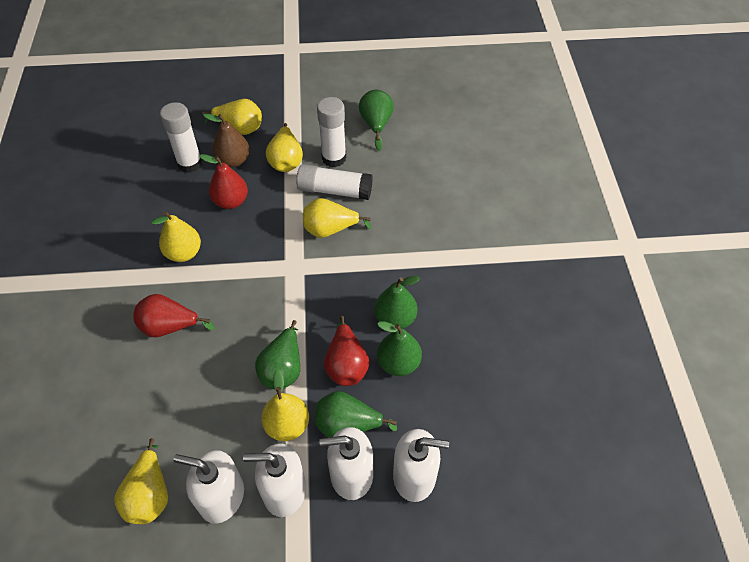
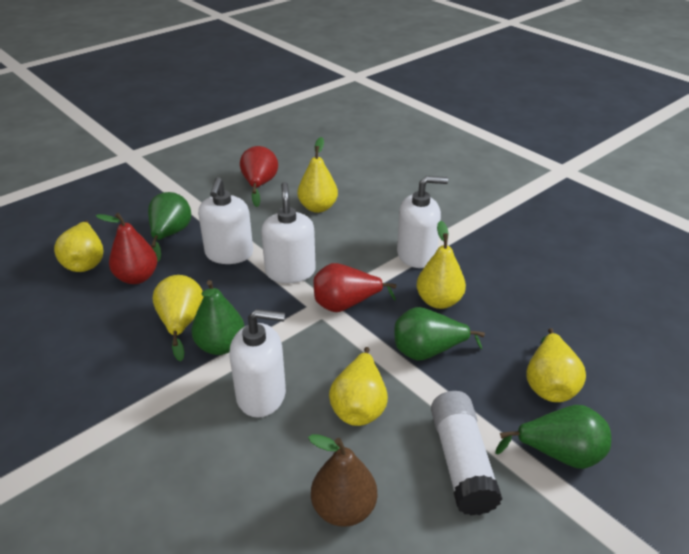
green pear: [255,320,300,389] [315,391,397,437] [359,90,394,151] [374,276,420,329] [377,321,422,376] = 5 -> [148,192,191,262] [191,280,245,355] [394,307,485,361] [495,405,611,469] = 4
white glue stick: [160,102,202,173] [296,164,373,200] [317,97,346,167] = 3 -> [431,391,502,516] = 1

